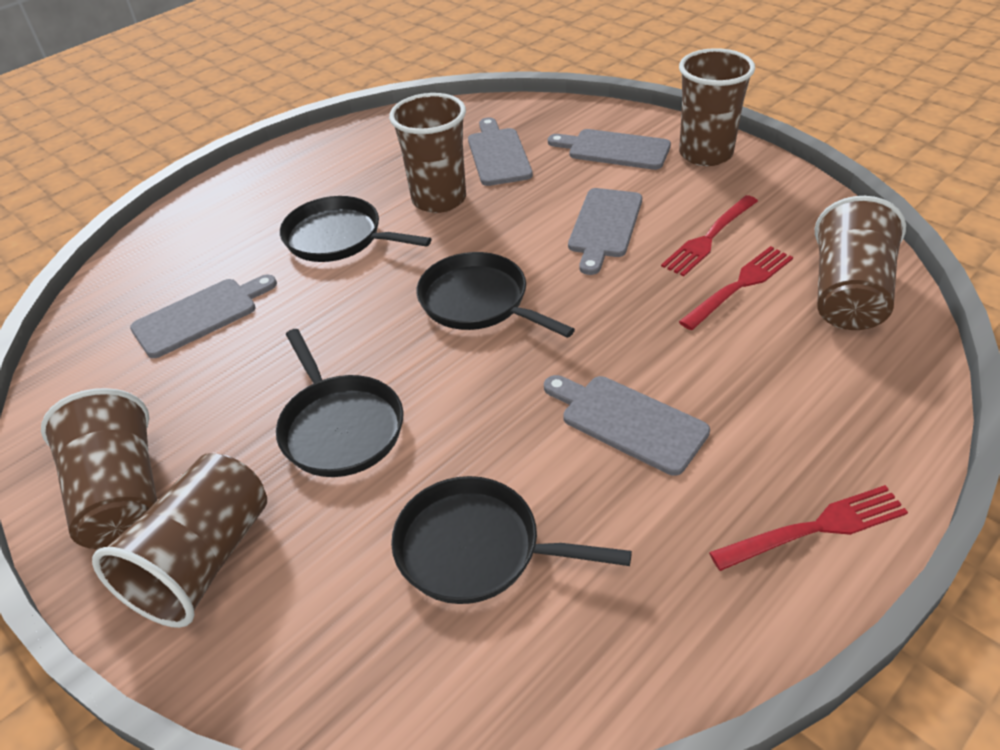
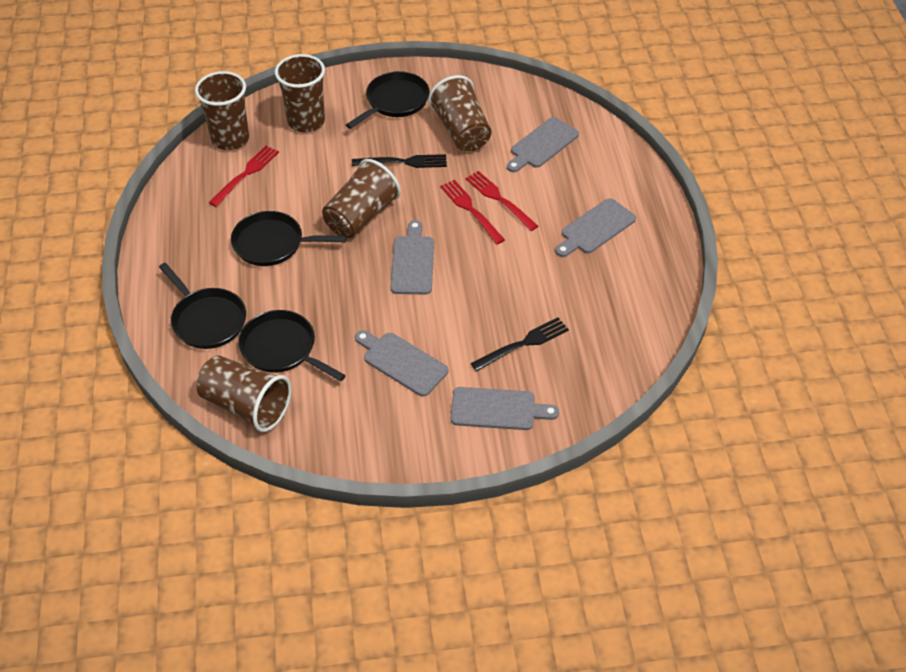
black fork: none = 0 -> [352,154,447,168] [471,318,569,371] = 2

